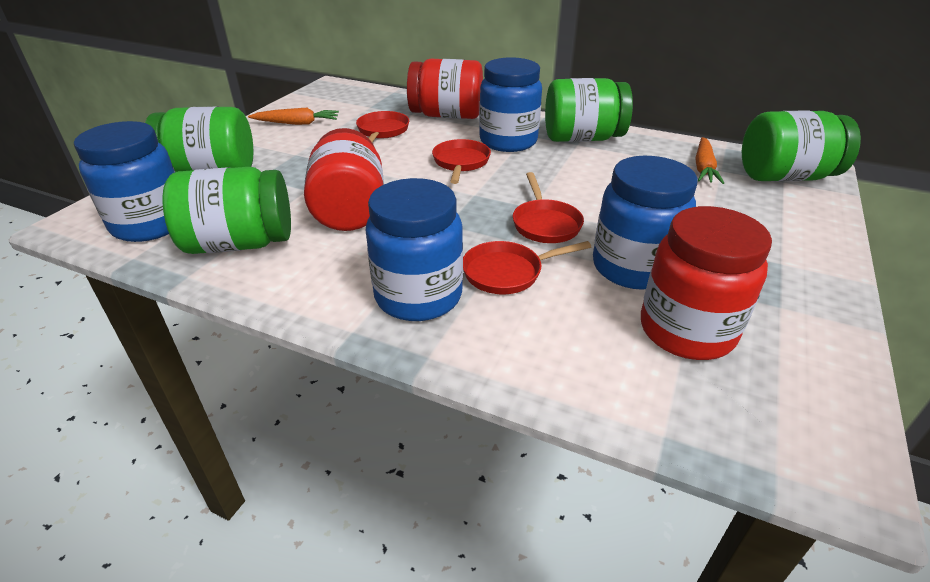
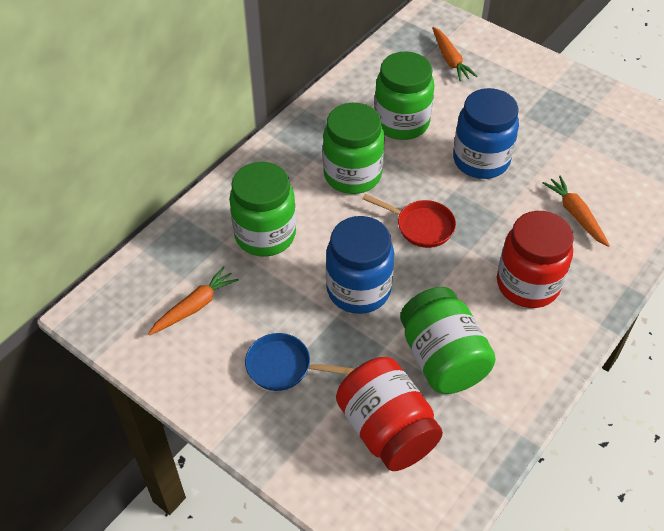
blue jar: [74,121,175,242] [365,178,463,321] [479,57,542,152] [593,156,698,290] = 4 -> [326,216,394,314] [453,88,519,179] = 2
blue pan: none = 0 -> [245,333,355,391] = 1
orange carrot: [248,108,339,125] [695,137,724,184] = 2 -> [149,266,239,335] [432,27,477,82] [543,175,610,247] = 3
red jar: [304,128,384,231] [407,59,483,119] [641,206,772,360] = 3 -> [336,357,443,471] [497,211,574,308] = 2
red pan: [356,111,409,143] [432,139,491,184] [463,241,591,294] [513,172,584,243] = 4 -> [363,194,456,248] = 1

